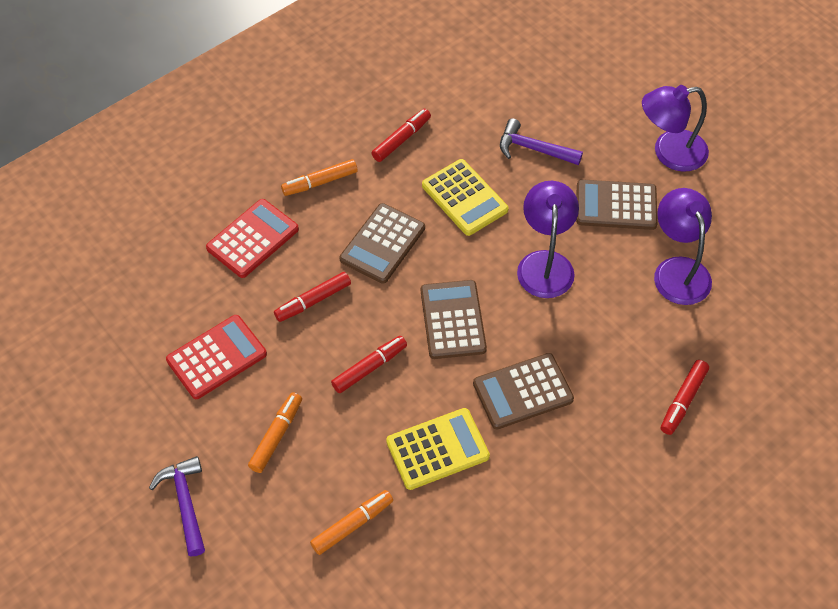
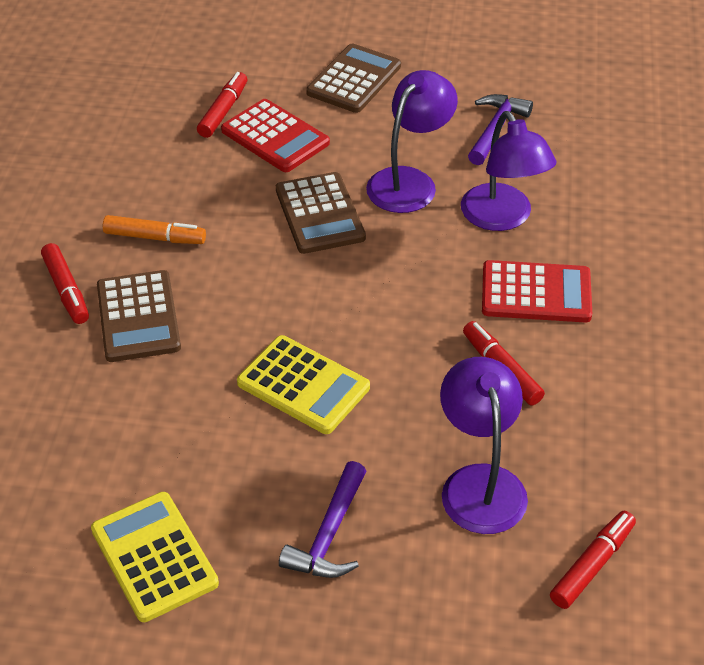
brown calculator: [339,203,425,284] [421,280,487,359] [473,353,574,429] [576,179,658,230] = 4 -> [97,270,181,362] [276,172,366,254] [306,43,401,113] = 3
orange marker: [248,392,302,473] [281,159,358,196] [310,490,393,555] = 3 -> [103,215,206,244] = 1

